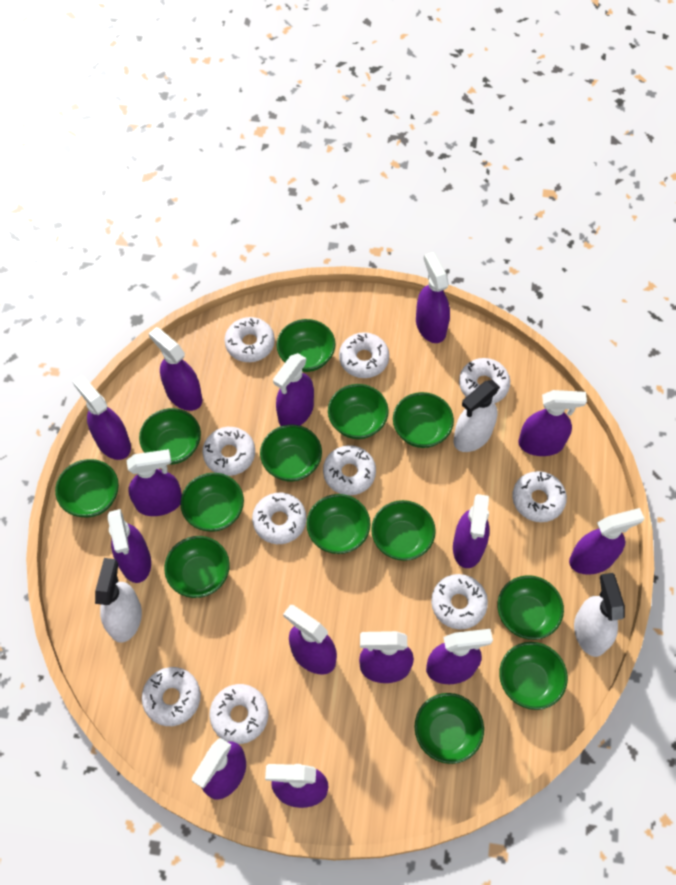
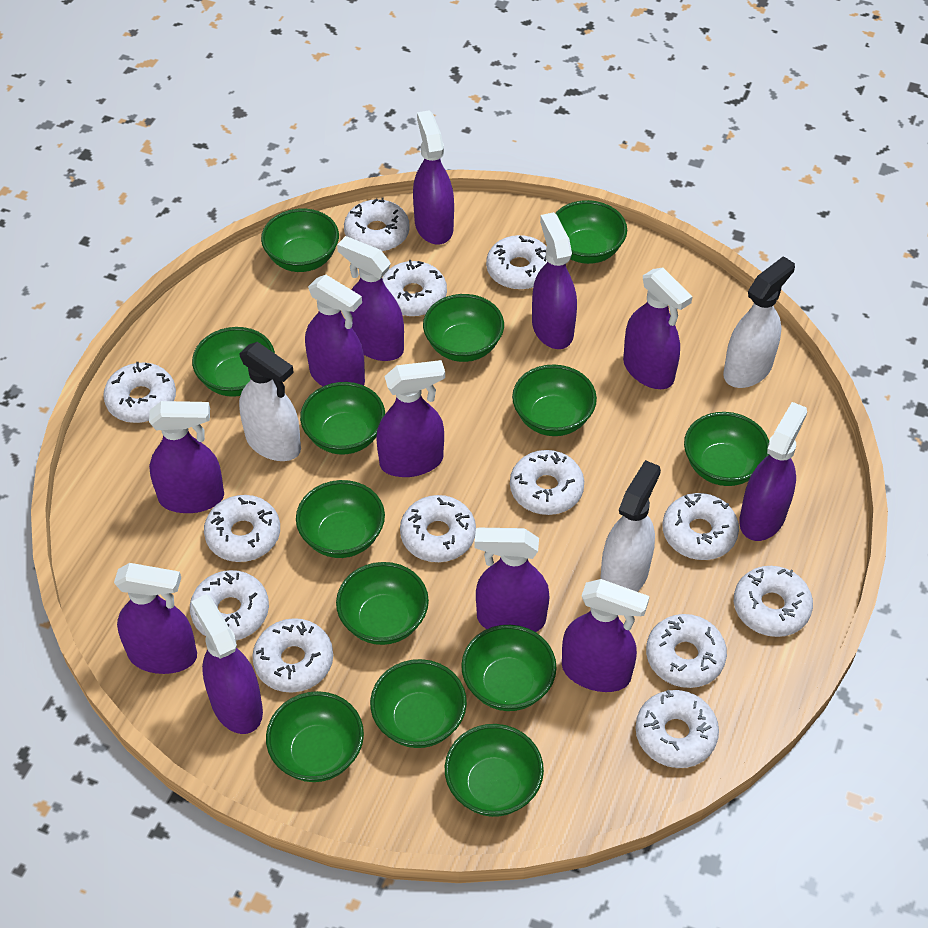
purple spray bottle: [73,376,131,460] [108,509,151,583] [126,449,182,516] [148,327,202,411] [192,738,246,800] [265,764,328,808] [273,353,314,426] [283,605,337,675] [359,631,414,683] [416,252,450,343] [426,629,493,684] [453,494,490,568] [518,390,587,456] [569,508,644,575] = 14 -> [114,563,197,674] [149,401,224,513] [191,594,263,734] [305,275,365,386] [337,236,404,361] [376,360,445,477] [413,110,454,245] [474,528,549,632] [532,212,577,349] [562,579,650,692] [623,268,692,389] [739,402,807,541] = 12
white donut: [142,667,201,726] [202,427,255,476] [209,684,269,744] [224,317,275,362] [252,493,306,544] [323,445,376,495] [339,332,389,378] [431,574,488,629] [459,358,510,403] [512,471,567,522] = 10 -> [103,362,176,423] [190,570,269,640] [204,495,280,562] [252,618,333,693] [344,198,410,252] [382,260,447,317] [400,495,476,562] [486,235,548,290] [510,450,584,515] [635,690,719,768] [646,614,727,688] [662,493,739,560] [734,566,813,637] = 13

